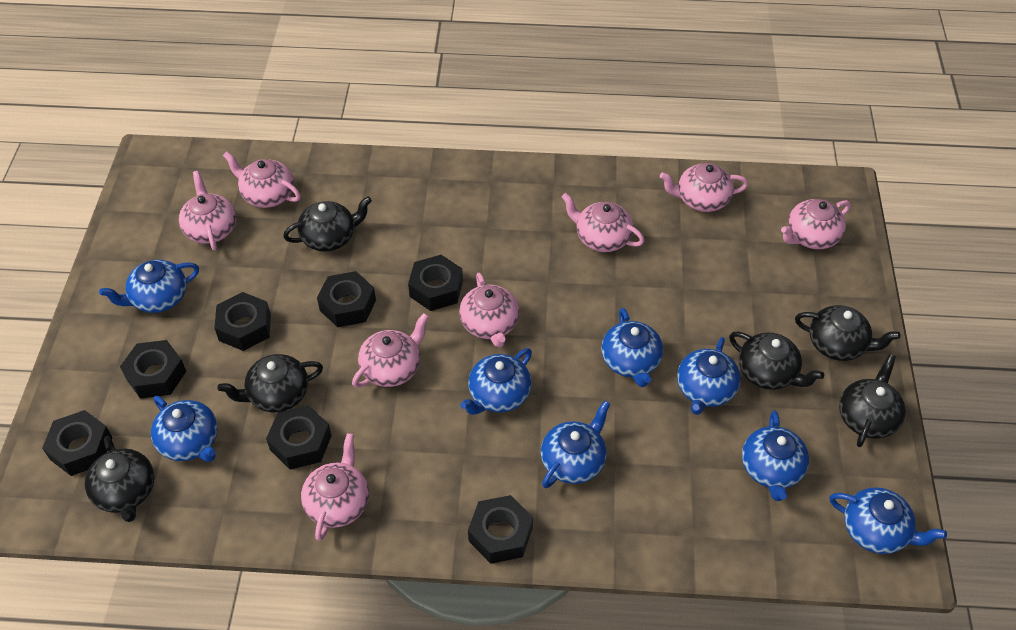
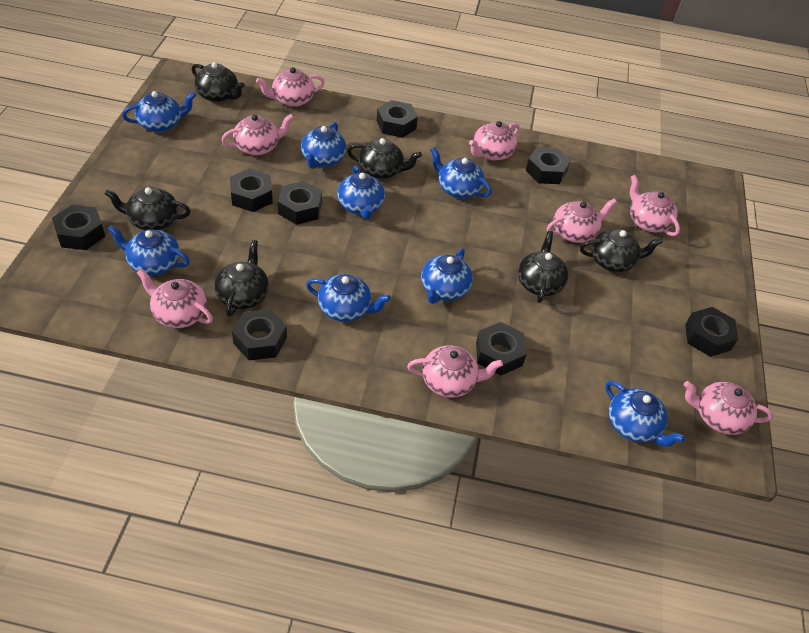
black nut: [42,410,113,476] [120,340,186,399] [214,292,271,351] [266,405,332,469] [317,271,376,327] [408,255,463,311] [468,495,533,564] = 7 -> [52,205,105,250] [230,168,273,212] [232,309,287,360] [278,181,322,225] [377,100,418,138] [476,322,527,375] [526,147,571,184] [685,307,738,357] = 8

